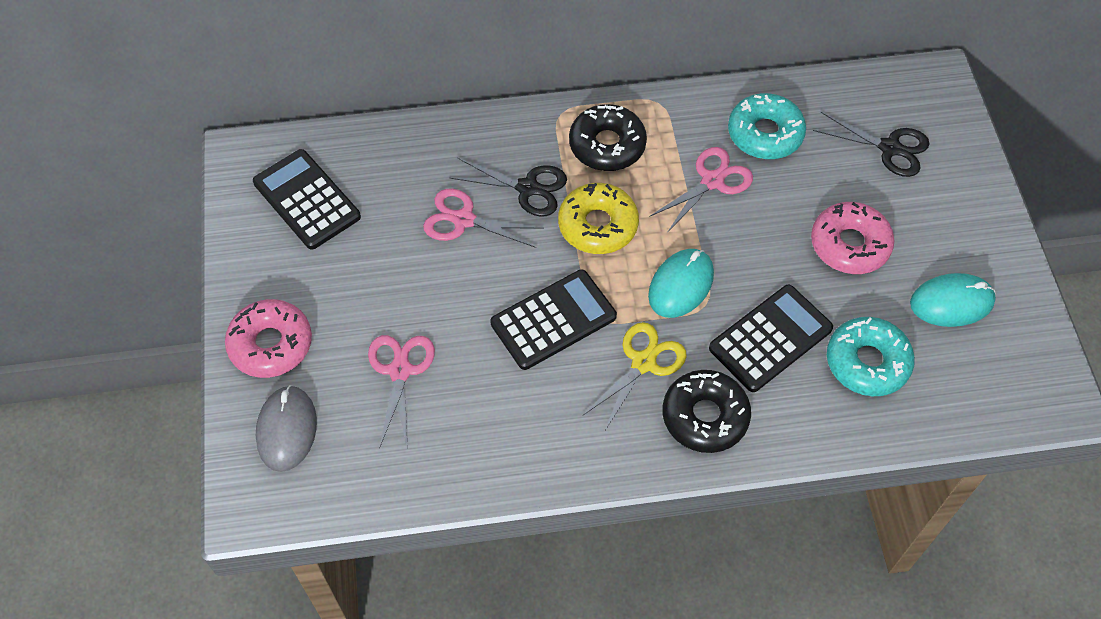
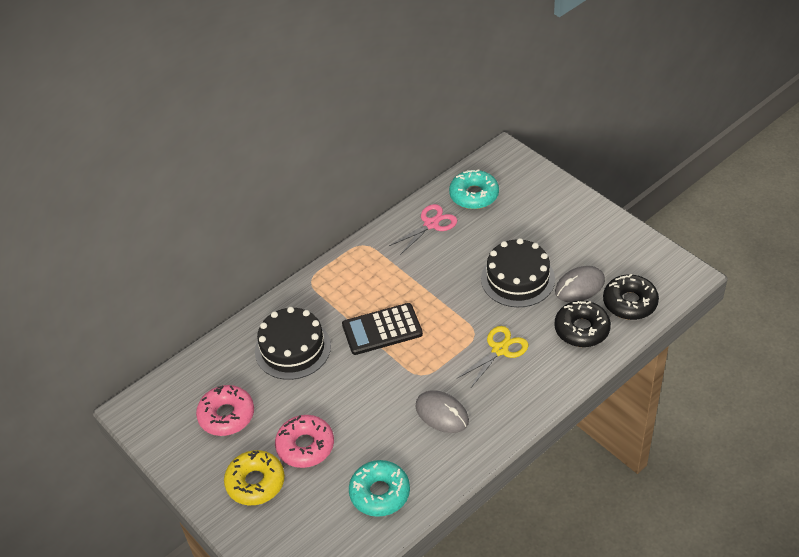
black cake: none = 0 -> [255,307,331,380] [481,238,555,307] = 2
black calculator: [253,149,361,250] [490,269,617,370] [709,285,833,392] = 3 -> [342,303,423,355] = 1
black scissors: [450,158,567,217] [813,112,929,177] = 2 -> none = 0
grey mouse: [256,385,317,472] = 1 -> [415,390,469,433] [555,266,605,302] = 2
pink scissors: [368,335,435,450] [423,188,544,248] [649,147,753,233] = 3 -> [389,204,457,255] = 1
turquoise mouse: [648,249,714,318] [910,273,996,327] = 2 -> none = 0

